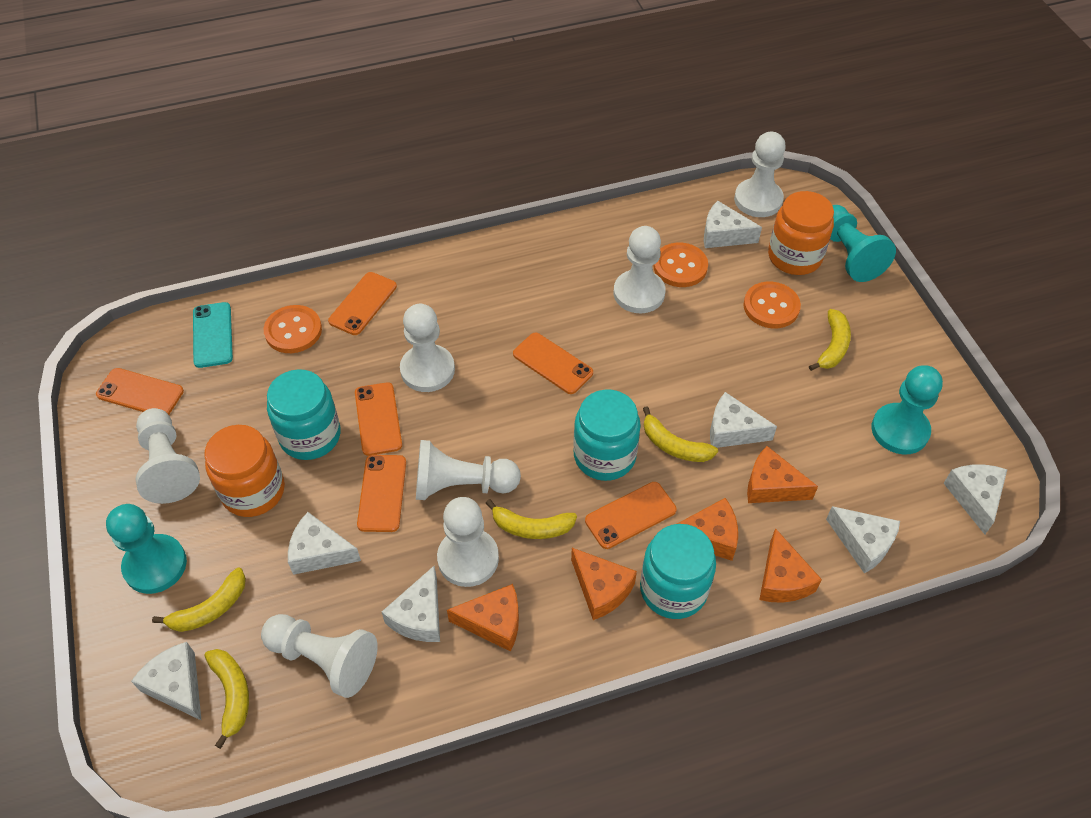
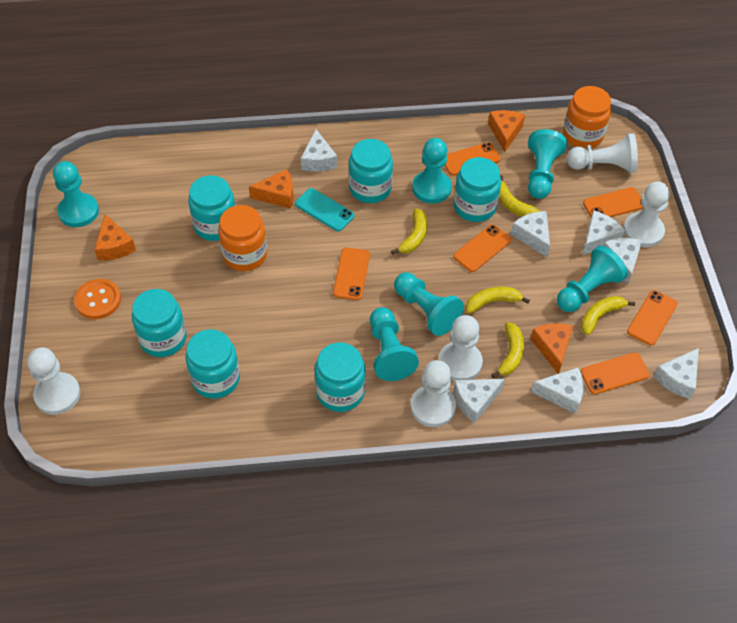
orange button: [264,305,322,353] [653,243,708,287] [744,282,801,329] = 3 -> [74,279,121,319] = 1
orange cheese: [447,584,519,652] [571,548,637,620] [677,498,738,561] [747,446,818,503] [759,528,822,603] = 5 -> [94,214,136,261] [249,169,294,209] [488,110,525,152] [531,323,573,374] = 4
turquoise jar: [267,369,341,460] [573,389,641,481] [640,524,716,619] = 3 -> [132,289,187,357] [186,329,240,399] [188,175,235,241] [314,343,366,412] [349,139,393,203] [454,157,501,222] = 6
turquoise pawn: [106,504,187,594] [830,205,896,282] [872,365,943,455] = 3 -> [53,161,99,227] [370,307,419,381] [394,272,464,336] [412,138,452,204] [528,129,567,199] [557,246,628,312] = 6
white pawn: [135,408,200,504] [261,614,378,698] [400,304,455,392] [416,440,521,500] [437,497,499,587] [614,226,666,313] [734,132,786,217] = 7 -> [27,347,80,415] [411,360,456,427] [439,315,483,381] [567,133,638,173] [623,182,670,247] = 5

